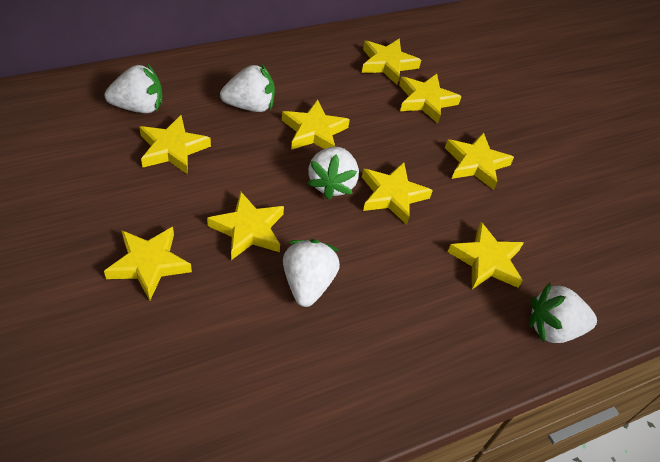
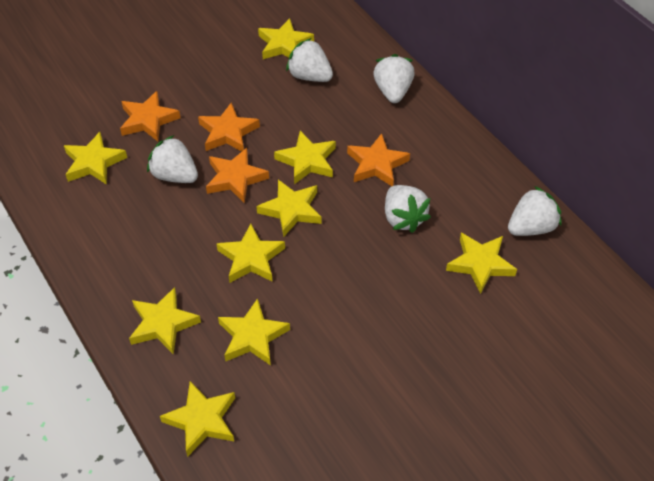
orange star: none = 0 -> [120,91,181,141] [198,102,260,152] [206,148,269,203] [347,133,410,186] = 4

